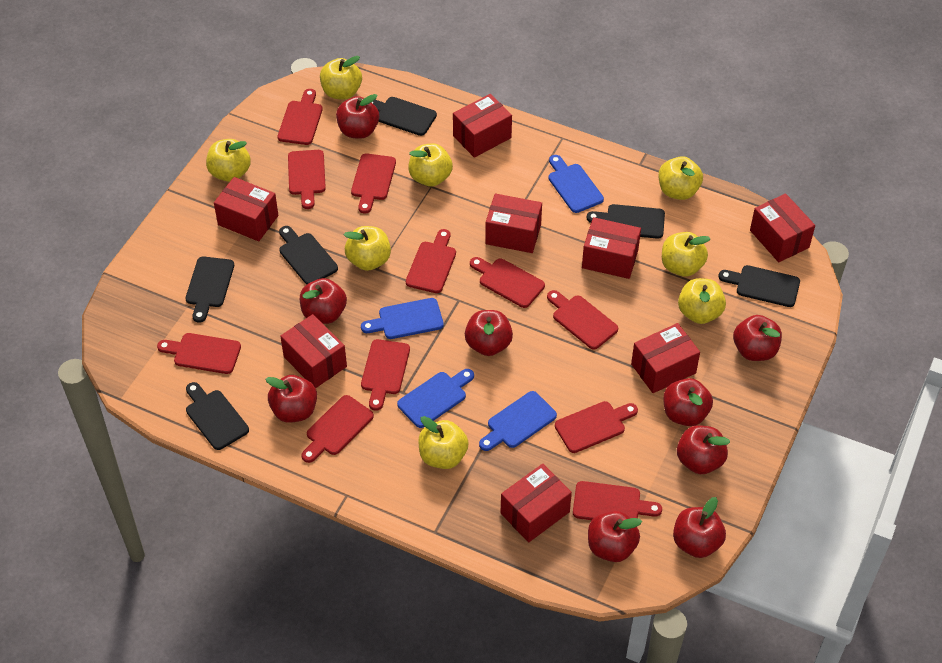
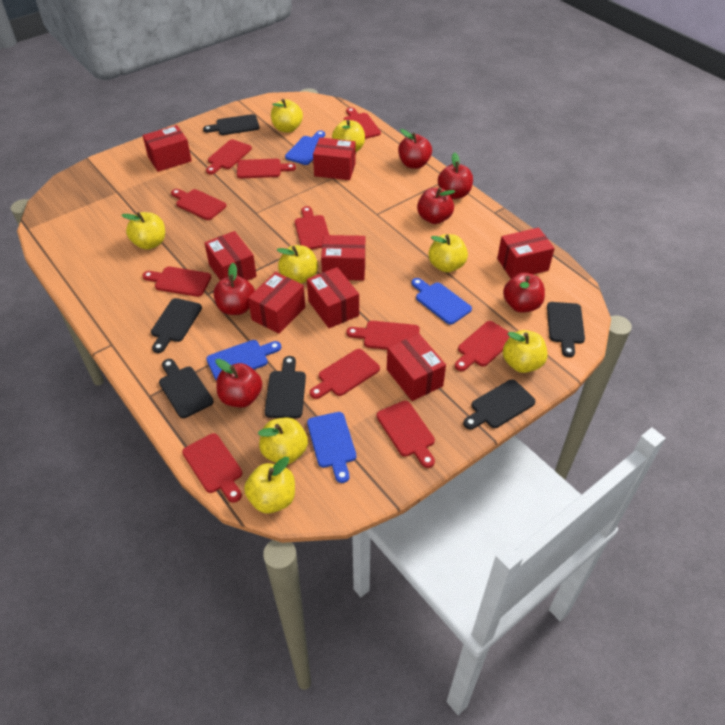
red apple: [266,375,317,423] [300,278,347,324] [336,94,379,139] [465,310,513,356] [588,511,642,562] [663,378,713,426] [673,497,726,558] [677,425,730,474] [733,315,782,361] = 9 -> [214,263,255,315] [216,359,262,408] [398,129,432,169] [417,187,455,224] [438,152,473,199] [503,273,545,313] = 6

